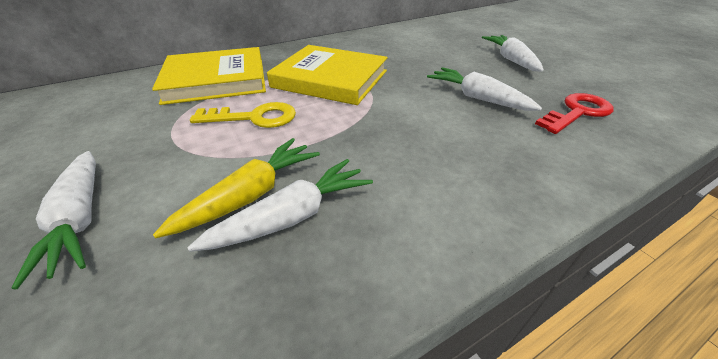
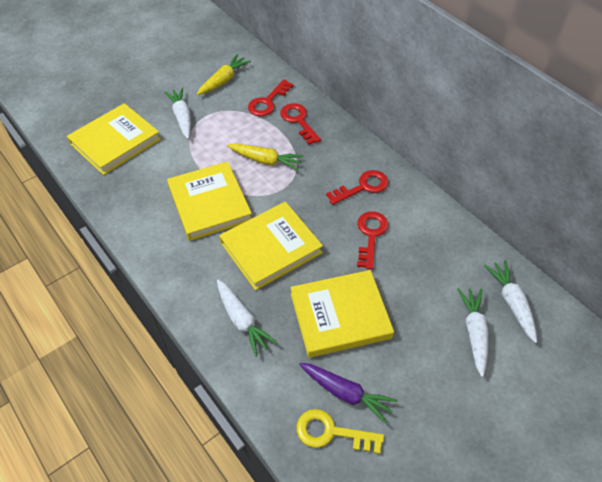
purple carrot: none = 0 -> [299,363,397,424] = 1
red key: [535,93,613,134] = 1 -> [248,80,293,116] [280,103,321,145] [326,170,389,205] [357,211,389,270] = 4
yellow book: [152,47,266,105] [267,45,388,105] = 2 -> [67,103,161,175] [167,161,252,241] [219,202,323,290] [290,270,394,358] = 4
yellow carrot: [153,138,320,238] = 1 -> [197,54,251,95] [227,143,304,171] = 2

